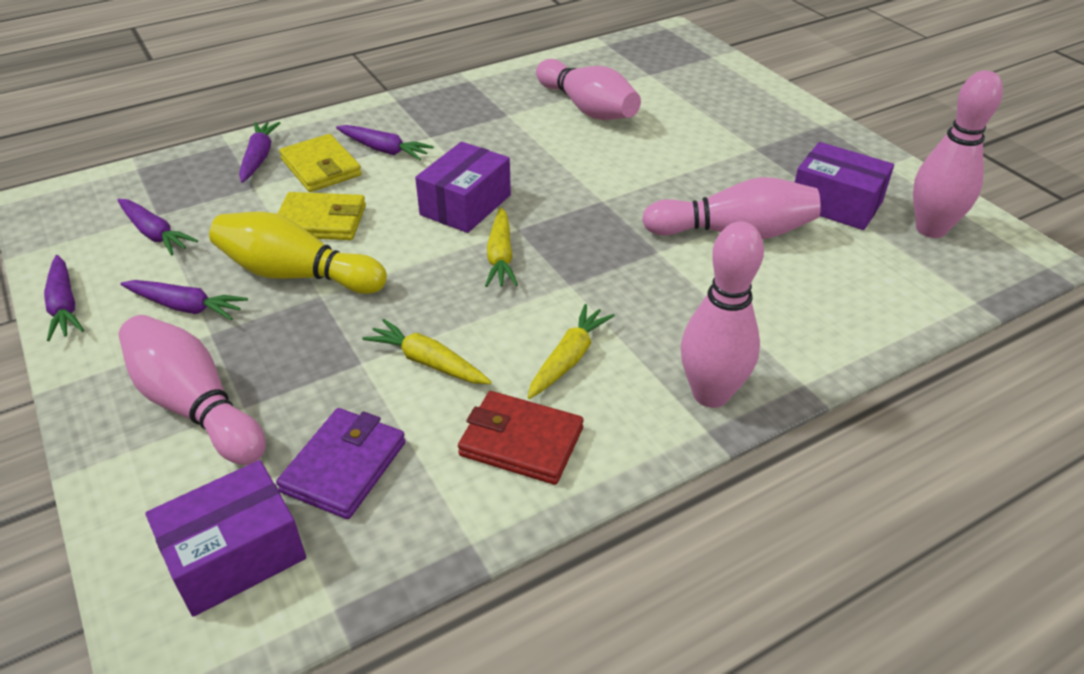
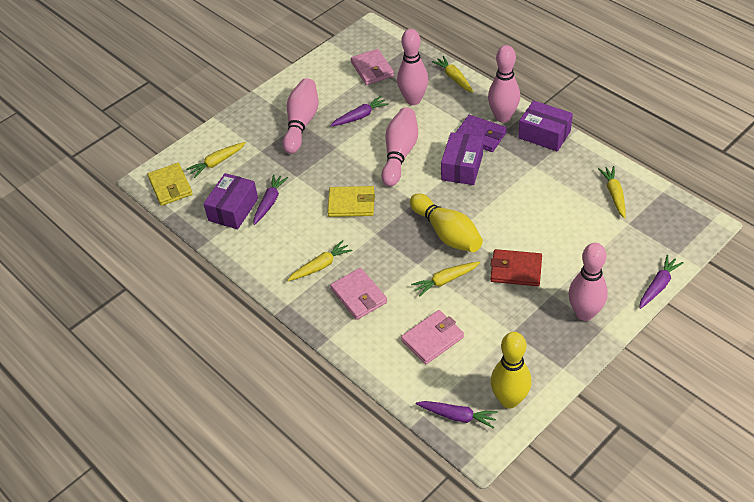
pink wallet: none = 0 -> [330,268,387,320] [351,49,394,85] [401,310,464,364] = 3
purple carrot: [44,255,84,341] [117,199,198,255] [120,280,248,320] [239,122,280,183] [336,125,434,160] = 5 -> [253,174,288,225] [330,96,389,126] [416,401,498,429] [639,255,684,309] = 4
yellow bowling pin: [209,212,387,294] = 1 -> [410,193,483,252] [491,332,531,408] = 2
yellow carrot: [362,319,491,384] [485,207,518,287] [527,304,615,399] = 3 -> [186,142,246,178] [287,240,352,281] [411,262,480,297] [432,56,473,93] [598,166,626,218] = 5

